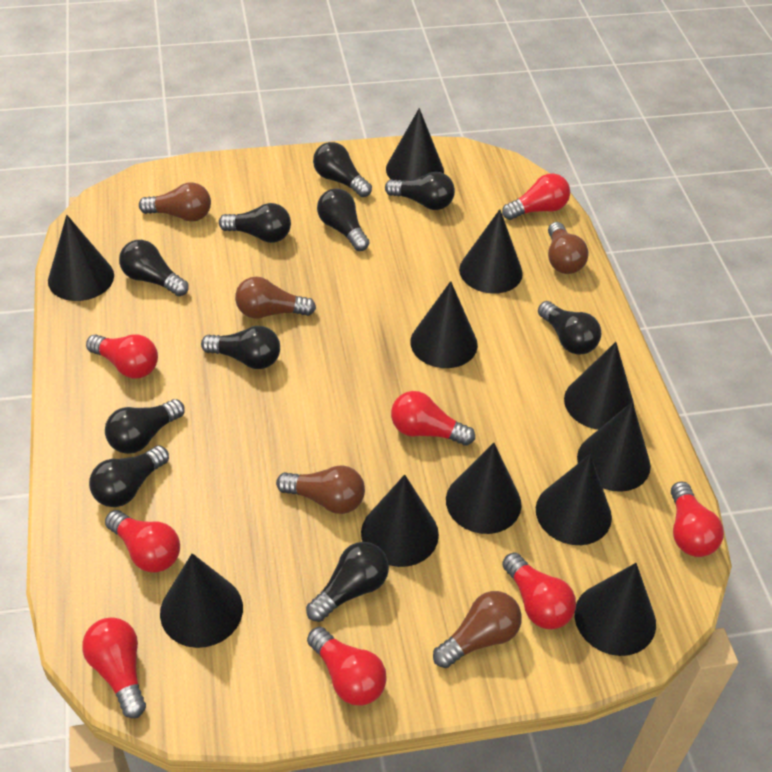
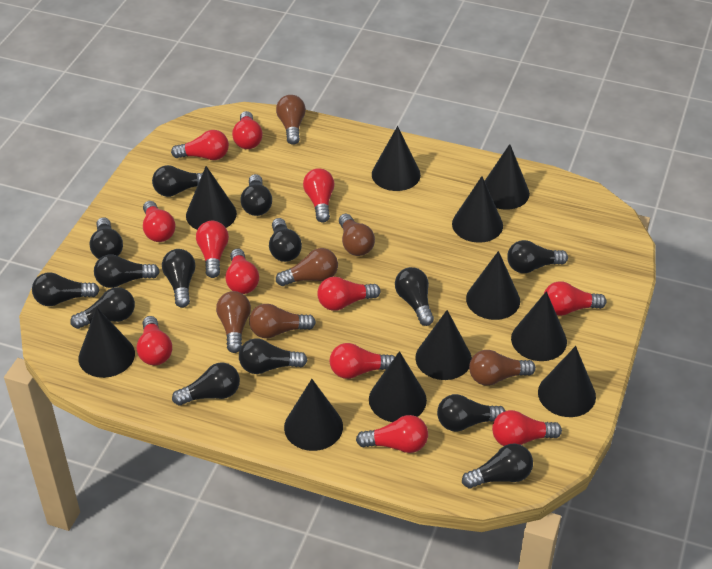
black light bulb: [89,446,169,507] [105,399,185,454] [119,240,189,297] [201,326,280,369] [219,203,291,243] [306,542,389,622] [313,142,372,197] [317,188,369,251] [385,172,455,210] [538,301,601,355] = 10 -> [32,273,99,306] [70,287,135,329] [90,217,123,259] [94,254,160,288] [152,165,203,197] [162,249,195,308] [172,362,240,405] [239,338,307,374] [241,174,272,216] [269,218,302,262] [395,267,434,326] [437,394,506,432] [462,443,533,488] [507,240,568,273] = 14
brown light bulb: [139,182,211,222] [235,277,316,319] [276,465,365,514] [433,591,522,668] [548,222,588,274] = 5 -> [216,291,251,353] [249,304,316,338] [276,95,306,145] [276,248,338,286] [339,214,375,256] [469,350,536,386] = 6
red light bulb: [82,617,146,718] [86,334,158,379] [105,510,180,573] [307,627,387,705] [391,391,475,446] [502,173,570,220] [502,552,576,629] [671,482,724,557] = 8 -> [137,316,172,365] [143,201,175,242] [171,130,229,160] [196,221,229,278] [225,249,259,294] [232,111,262,149] [303,168,335,223] [317,277,380,311] [330,343,395,379] [356,415,428,453] [492,410,562,446] [544,282,607,316] = 12

